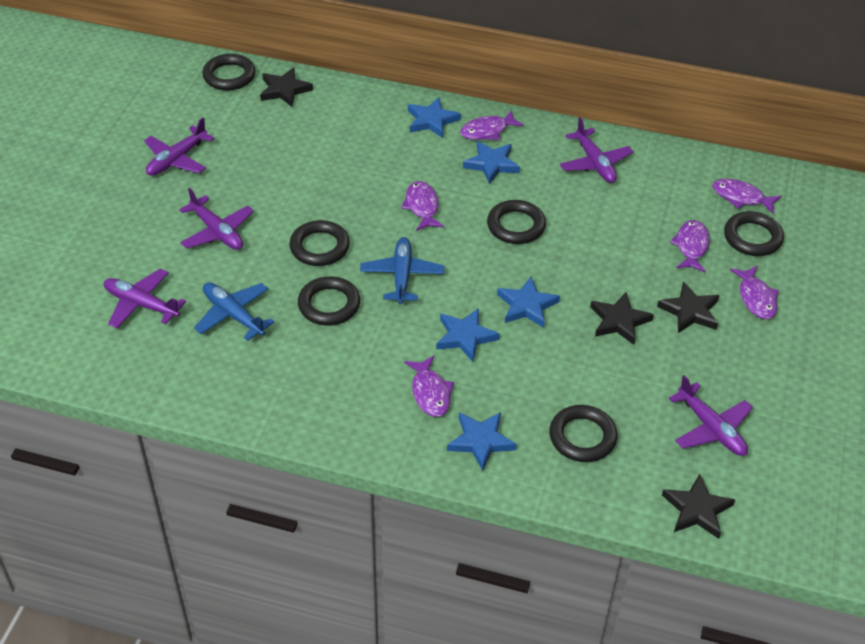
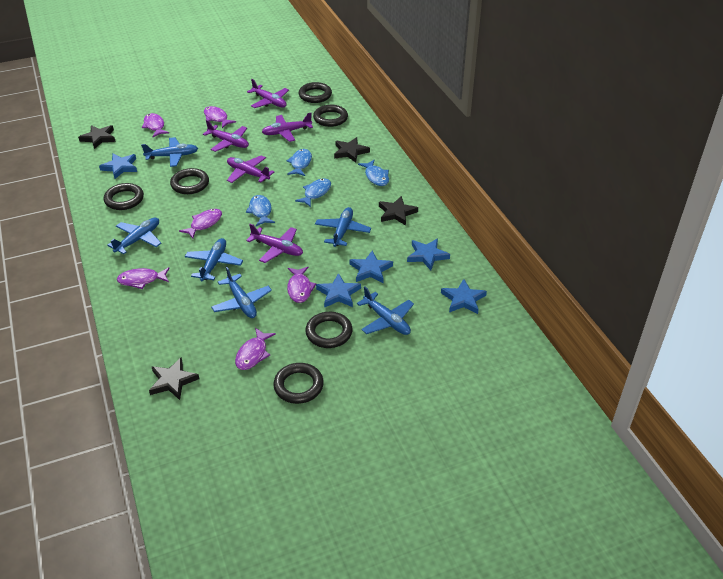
blue fish: none = 0 -> [246,195,275,226] [287,149,312,176] [295,178,331,207] [358,160,389,186] = 4
blue plane: [194,282,275,341] [360,237,444,304] = 2 -> [107,217,161,254] [141,137,198,167] [185,238,243,281] [211,267,272,318] [315,207,371,247] [357,287,414,335] = 6

